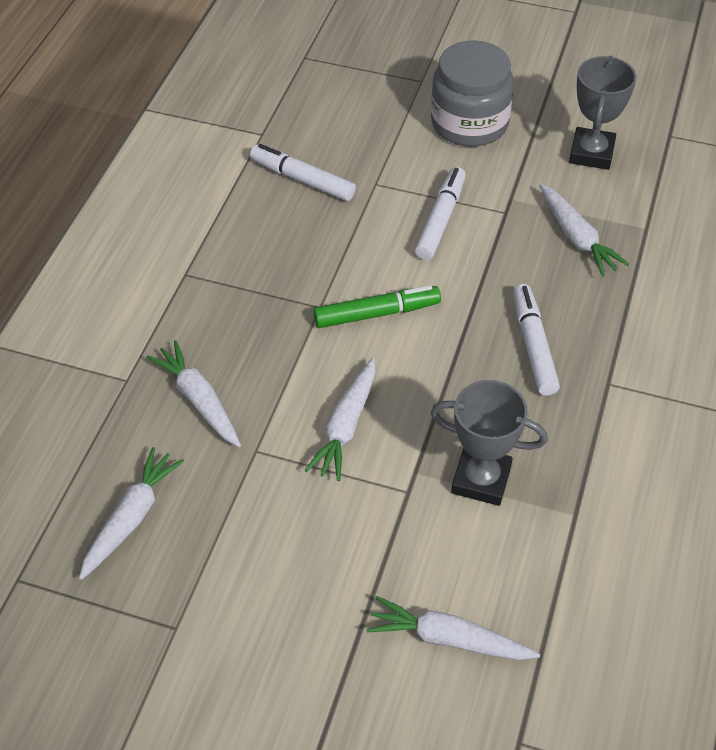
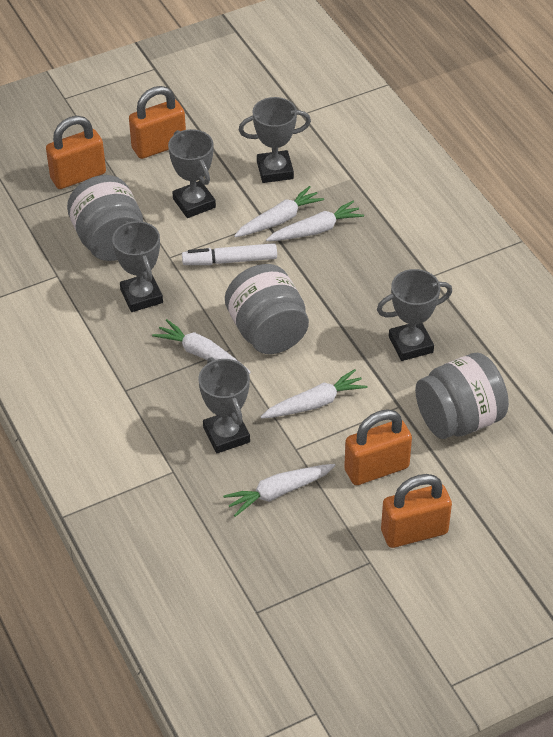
green marker: [313,285,441,328] = 1 -> none = 0
grey jar: [431,40,514,147] = 1 -> [67,175,143,261] [225,264,309,354] [415,353,509,439] = 3
grey trophy: [431,380,548,506] [569,56,636,170] = 2 -> [112,221,163,312] [168,129,216,218] [198,357,250,453] [239,97,311,183] [377,269,452,361] = 5
orange padlock: none = 0 -> [46,116,106,189] [129,86,186,159] [344,409,412,485] [381,474,452,548] = 4
white marker: [250,144,356,201] [415,167,466,260] [513,284,560,395] = 3 -> [182,243,277,265] = 1

